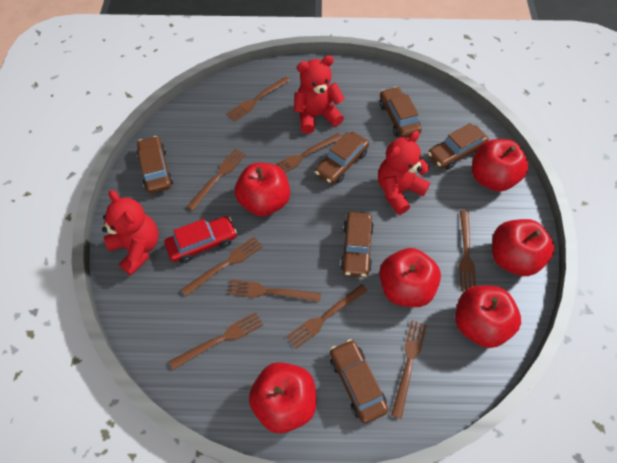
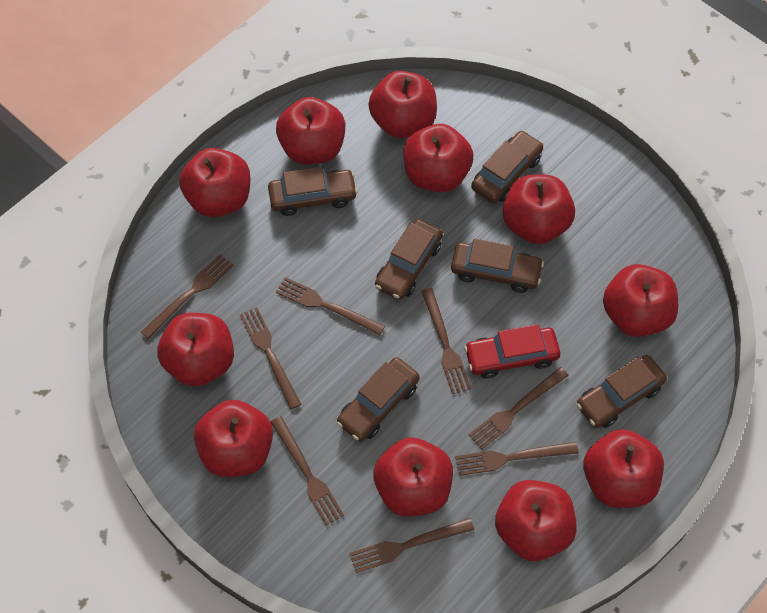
brown fork: [169,312,263,370] [181,237,263,296] [187,149,246,211] [226,77,290,122] [228,279,321,302] [274,133,341,172] [286,284,368,349] [391,320,427,419] [459,210,476,290] = 9 -> [141,254,234,339] [240,307,301,409] [271,416,344,525] [276,277,385,335] [349,518,474,573] [421,288,471,394] [455,442,579,476] [468,367,569,450] = 8
red apple: [235,163,290,216] [249,362,316,433] [379,248,441,307] [455,286,521,348] [472,139,528,192] [492,219,554,276] = 6 -> [157,313,234,387] [179,148,250,217] [194,400,273,477] [276,97,346,165] [368,71,437,138] [373,437,453,517] [403,124,474,192] [495,480,577,561] [503,174,575,244] [583,429,664,508] [603,264,678,337] = 11
red teddy bear: [102,190,159,275] [294,55,345,134] [378,131,430,215] = 3 -> none = 0

